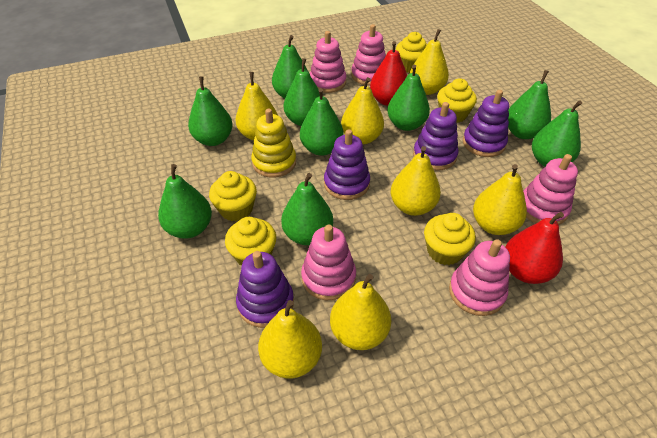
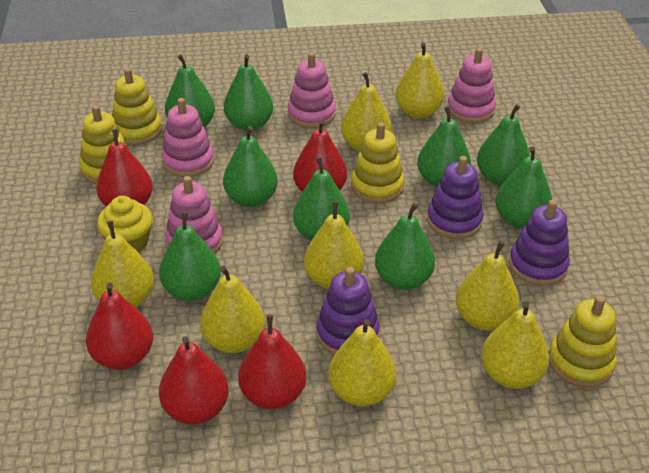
pink stacking toy: [301,225,356,300] [310,31,346,93] [351,24,386,86] [449,239,510,316] [523,154,578,225] = 5 -> [162,98,214,177] [165,176,223,254] [288,52,336,128] [447,48,496,123] = 4
purple stacking toy: [236,251,294,328] [324,129,370,200] [413,102,459,170] [463,90,509,157] = 4 -> [316,267,379,355] [427,156,484,239] [509,200,570,286] = 3
red pear: [370,41,407,106] [505,212,564,284] = 2 -> [86,283,153,370] [96,129,153,206] [159,336,229,425] [238,315,306,409] [293,120,347,192] = 5
yellow cupcake: [209,171,257,221] [225,217,276,266] [396,32,427,73] [424,213,476,265] [437,78,477,123] = 5 -> [97,196,153,252] = 1
yellow pear: [236,72,278,141] [258,300,322,379] [330,274,391,350] [341,77,384,144] [391,146,441,216] [410,29,449,95] [473,164,527,235] = 7 -> [91,221,154,308] [200,266,265,353] [304,201,364,289] [328,319,396,407] [341,72,392,151] [396,43,444,119] [456,241,520,331] [481,301,549,389] = 8
yellow stacking toy: [251,109,296,178] = 1 -> [80,105,129,184] [112,68,162,145] [351,122,404,203] [549,296,617,388] = 4

